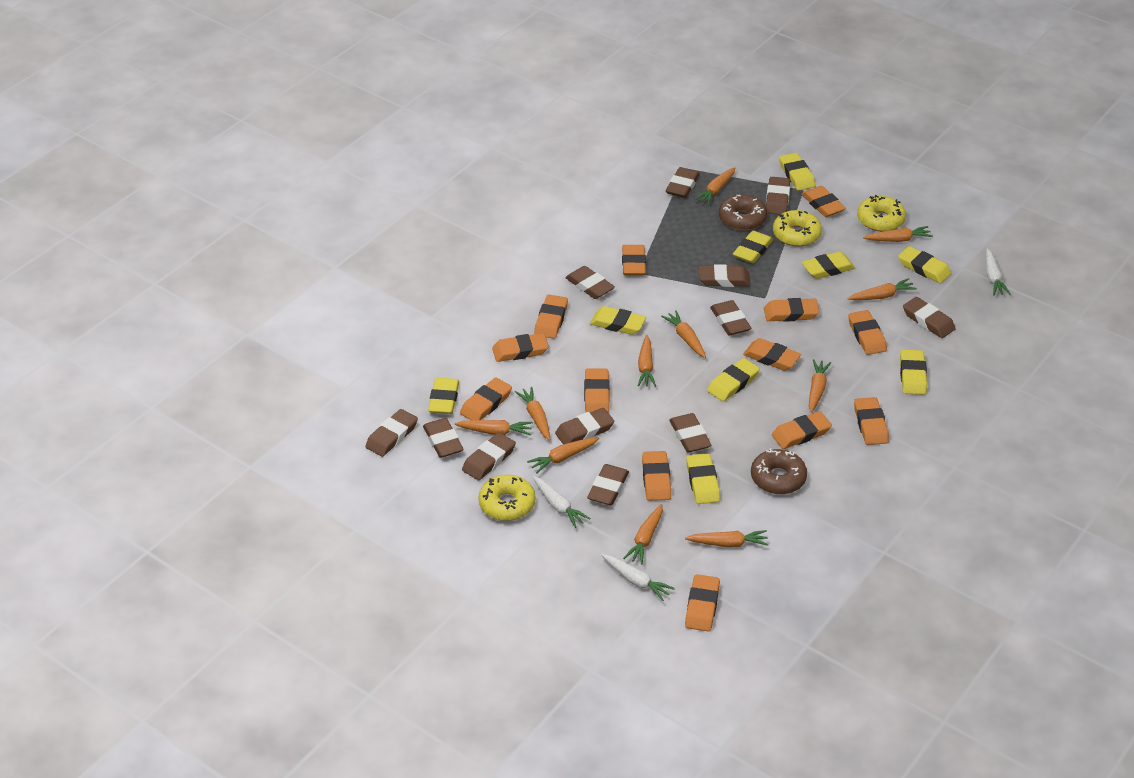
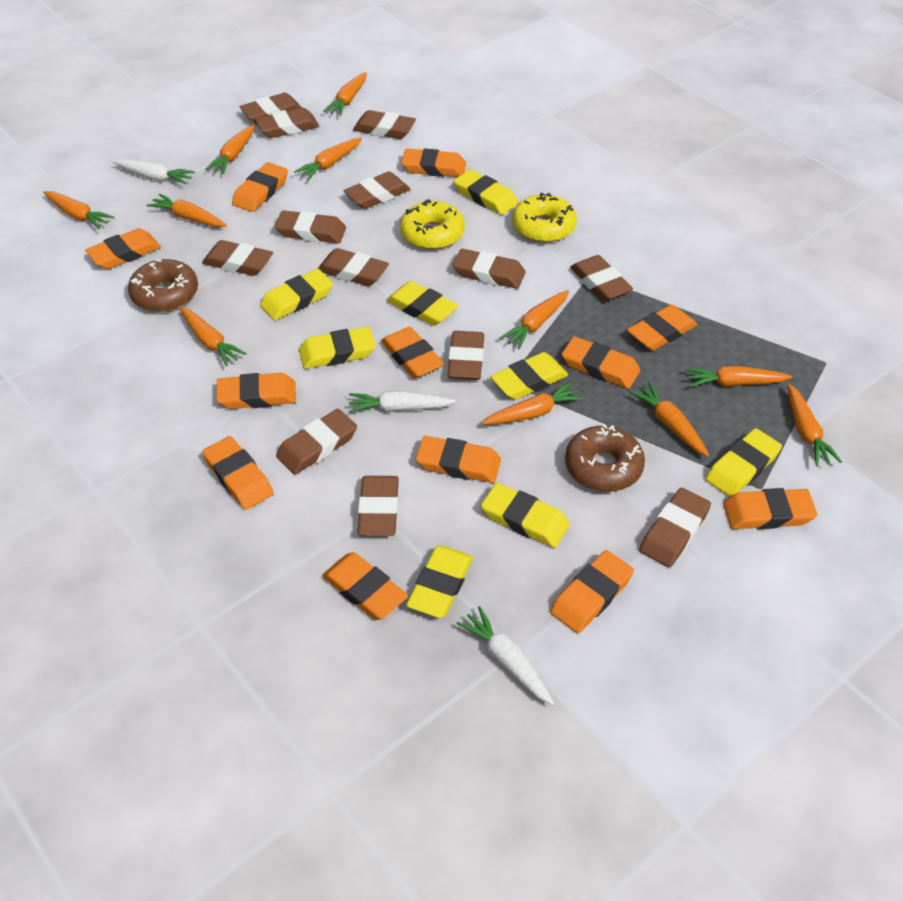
brown eraser: [365,409,418,457] [423,418,464,458] [462,432,516,480] [555,408,614,444] [565,266,615,299] [587,464,629,505] [666,167,700,198] [669,413,712,452] [698,264,750,287] [710,300,751,335] [766,177,790,215] [903,297,956,338] = 12 -> [202,240,273,276] [239,93,302,124] [255,108,319,138] [275,210,346,244] [276,409,357,475] [318,248,389,286] [344,172,410,209] [353,110,416,139] [357,476,399,536] [448,331,484,380] [453,249,526,289] [570,255,633,301] [639,488,711,567] = 13
orange eraser: [460,377,512,420] [492,333,549,362] [534,295,568,339] [584,368,610,413] [622,245,646,275] [642,451,671,501] [685,574,720,632] [743,338,801,371] [764,298,819,322] [772,411,832,449] [801,186,846,217] [848,310,887,355] [854,397,889,445] = 13 -> [85,228,161,269] [202,436,274,510] [216,373,296,409] [232,162,288,212] [322,552,408,620] [381,327,444,379] [401,148,466,177] [416,436,501,483] [550,550,634,633] [562,336,640,389] [627,305,697,351] [723,488,817,529] = 12
yellow donut: [478,475,535,521] [773,210,822,247] [857,195,906,232] = 3 -> [400,199,465,250] [512,192,577,243] = 2
yellow eraser: [428,378,459,414] [590,306,646,335] [686,453,720,504] [707,358,760,401] [733,231,773,263] [779,153,816,191] [802,252,855,279] [898,246,951,283] [900,350,927,395] = 9 -> [260,269,333,320] [299,327,376,369] [386,281,458,326] [406,546,473,618] [454,169,518,215] [481,483,570,548] [490,352,568,400] [705,428,782,497] = 8

